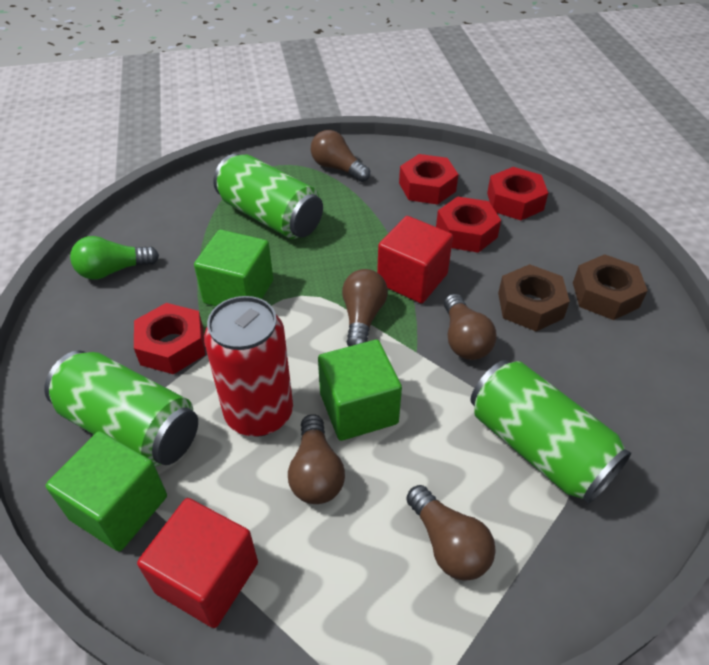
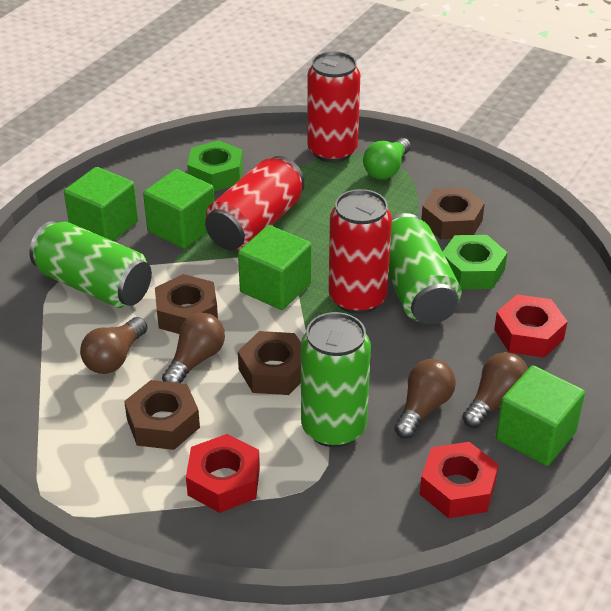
brown light bulb: [288,414,345,504] [311,130,370,182] [342,269,388,346] [406,485,496,581] [444,294,497,360] = 5 -> [80,317,147,374] [162,313,225,383] [394,359,456,439] [462,352,528,428] = 4
brown nut: [498,264,570,331] [573,254,648,320] = 2 -> [124,380,200,450] [155,274,218,334] [238,331,301,395] [421,188,485,239] = 4
green cube: [45,431,167,551] [194,230,273,306] [318,339,402,441] = 3 -> [64,167,138,241] [143,169,214,249] [238,225,312,310] [496,365,585,466] = 4
green nut: none = 0 -> [187,140,243,191] [443,235,507,289] = 2
red can: [204,296,293,437] = 1 -> [205,156,305,250] [307,51,360,163] [329,189,392,314] = 3
red cube: [137,498,258,628] [377,216,453,303] = 2 -> none = 0
red nut: [134,303,205,374] [399,154,458,205] [436,196,501,253] [487,167,548,220] = 4 -> [186,434,260,513] [420,442,499,518] [494,294,568,358] = 3

